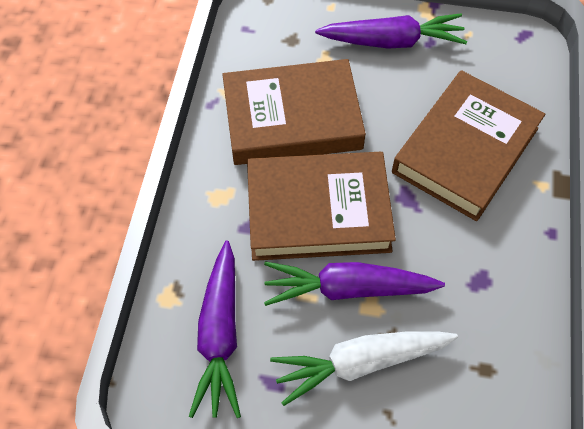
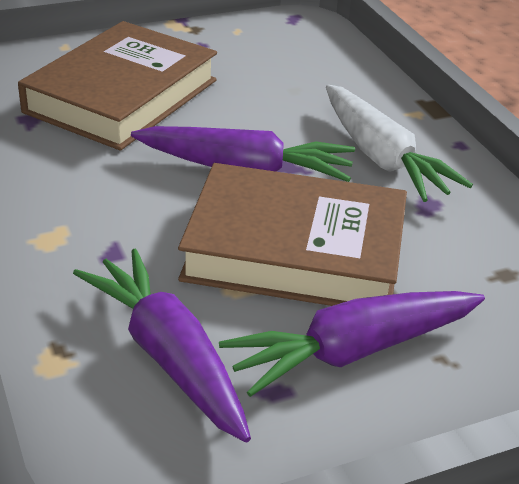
brown book: [222,59,366,165] [247,152,396,261] [392,70,545,221] = 3 -> [18,21,217,151] [178,163,407,306] = 2

